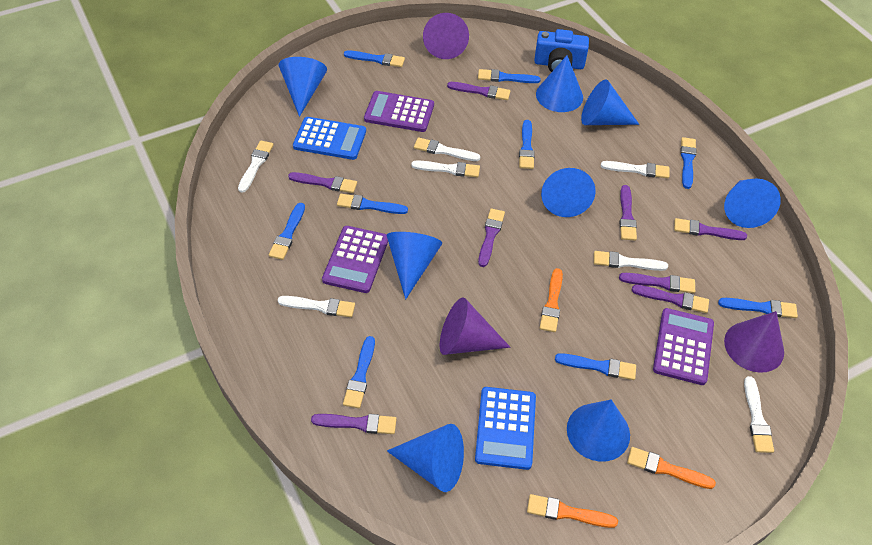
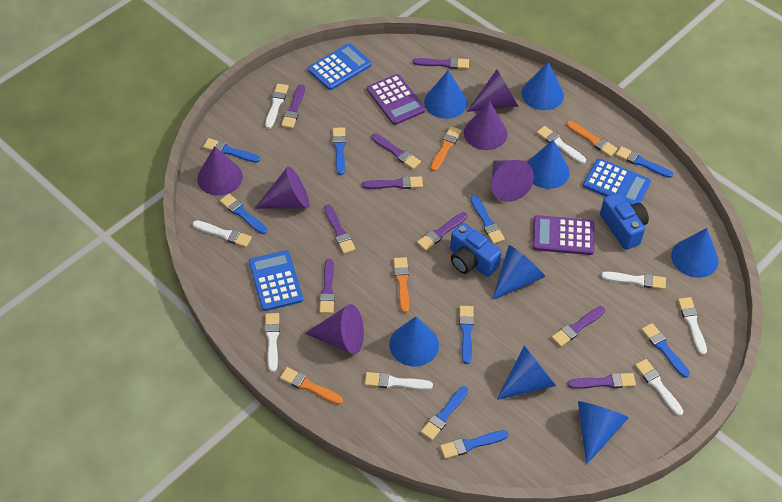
blue calculator: [293,117,366,160] [475,387,536,470] = 2 -> [249,250,303,311] [308,43,372,90] [583,159,651,205] = 3
blue camera: [534,29,589,72] = 1 -> [450,223,502,277] [600,192,649,250] = 2
orange brush: [527,494,618,528] [540,268,563,332] [627,447,716,489] = 3 -> [280,367,343,405] [393,257,409,313] [430,126,462,171] [566,121,618,157] = 4
purple brush: [288,172,357,193] [311,414,397,434] [447,82,510,100] [478,209,505,267] [619,185,637,240] [619,273,695,293] [632,285,709,313] [674,218,747,240] = 8 -> [281,84,305,129] [319,259,335,314] [324,205,356,254] [362,176,423,189] [372,134,421,169] [413,57,469,69] [417,212,467,251] [552,306,605,347] [567,373,636,389] = 9
purple calculator: [322,226,388,293] [364,91,434,132] [653,308,714,385] = 3 -> [367,74,426,125] [533,215,595,255] = 2
purple cone: [423,13,469,59] [440,297,510,355] [724,311,784,373] = 3 -> [197,146,243,196] [255,166,309,209] [305,304,364,354] [464,101,507,150] [467,69,518,112] [491,160,534,202] = 6
white brush: [238,141,274,193] [278,296,355,317] [411,161,480,177] [414,138,480,161] [594,251,668,271] [601,161,669,178] [744,376,774,453] = 7 -> [193,220,252,247] [265,84,289,129] [265,313,280,372] [365,372,433,390] [537,126,586,164] [601,272,666,289] [635,359,684,416] [678,297,707,355] = 8

